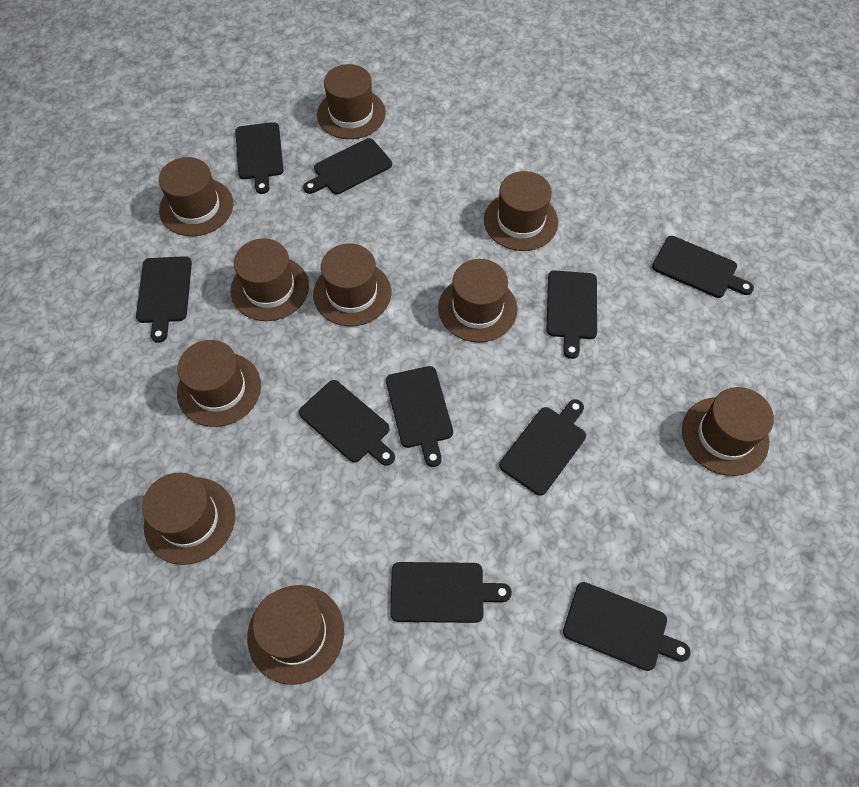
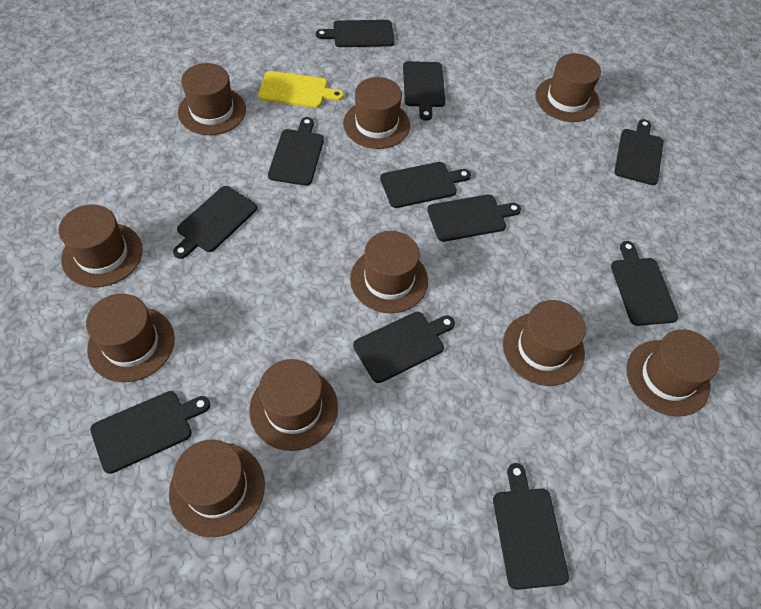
black cutting board: [136,256,192,343] [235,122,284,194] [299,380,395,466] [303,138,392,194] [386,366,453,467] [390,562,512,623] [499,399,586,496] [547,270,597,359] [563,582,690,671] [652,236,754,298] = 10 -> [90,391,210,474] [173,186,257,259] [268,117,324,186] [316,20,394,47] [353,312,455,383] [380,162,471,208] [403,61,445,121] [427,194,521,242] [493,463,569,590] [611,241,679,326] [614,119,663,185] = 11
yellow cutting board: none = 0 -> [258,71,344,108] = 1

